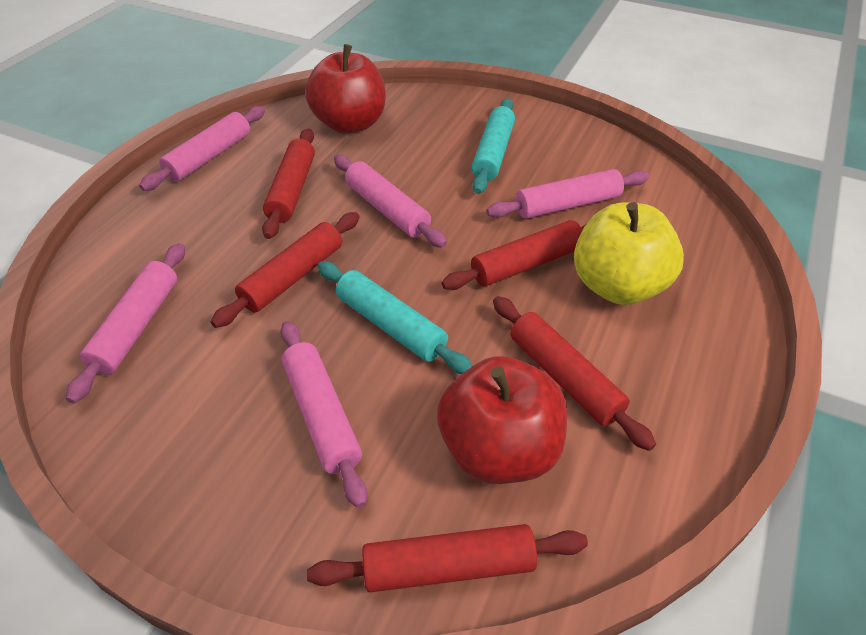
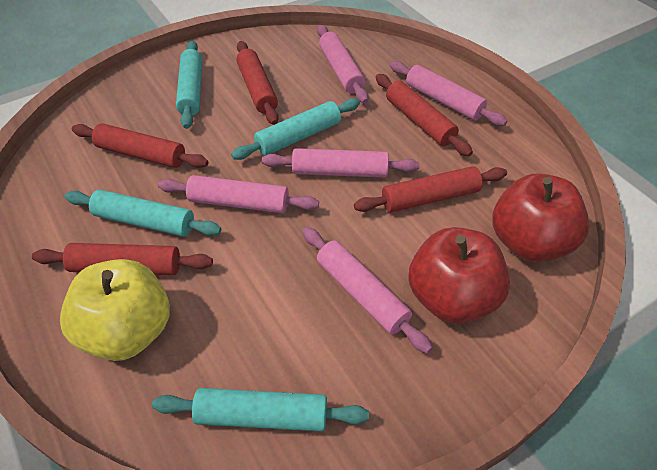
turquoise rolling pin: [318,261,472,374] [471,98,515,194] = 2 -> [65,190,221,237] [152,388,369,432] [176,41,202,129] [231,98,360,160] = 4

